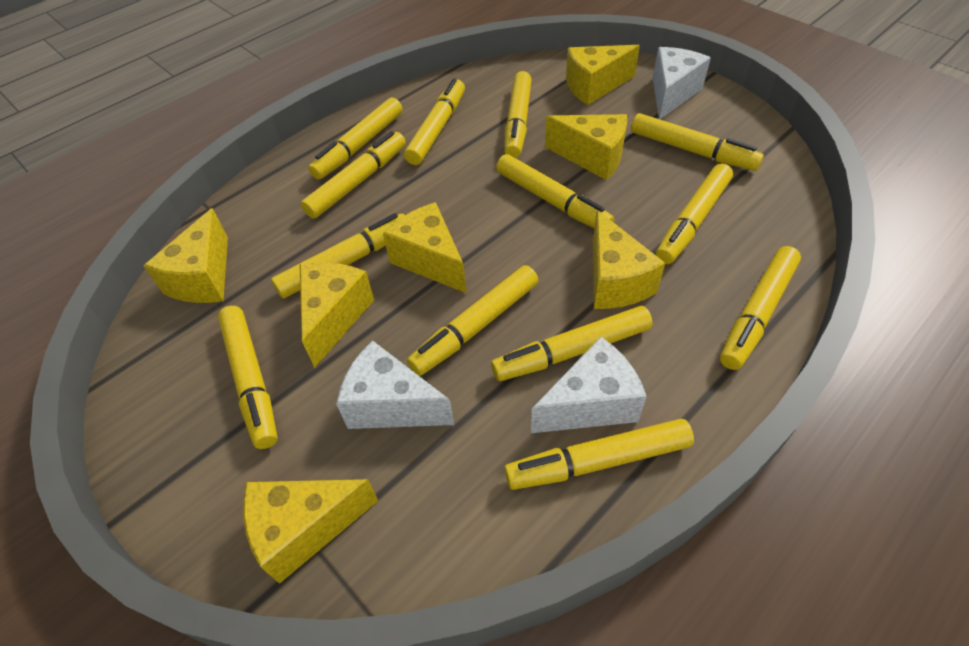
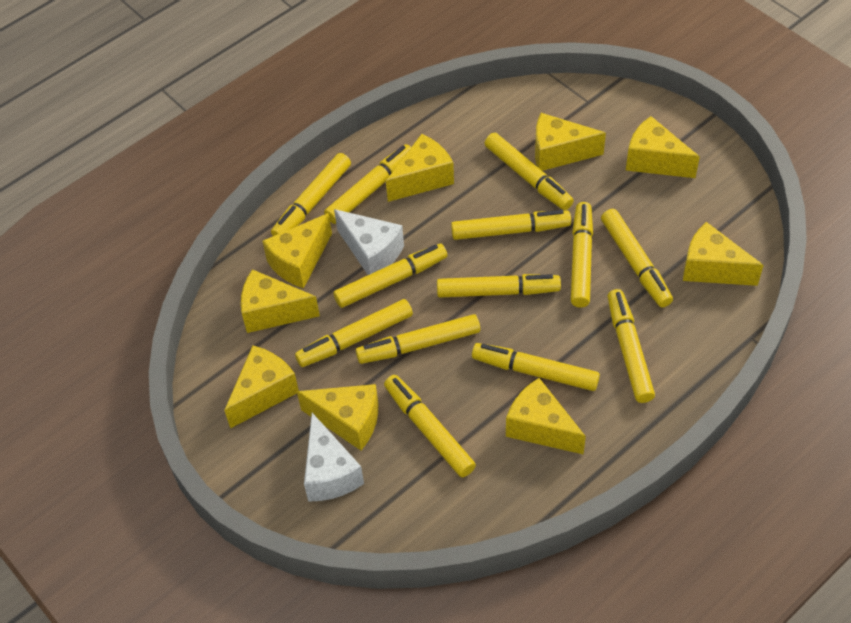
white cheese: [336,340,454,429] [531,337,647,433] [653,47,711,119] = 3 -> [304,413,364,502] [334,209,404,275] = 2
yellow cheese: [144,208,228,303] [243,479,378,584] [300,263,374,368] [383,202,467,293] [545,114,627,180] [566,45,640,105] [593,210,665,309] = 7 -> [224,345,299,429] [241,269,320,333] [262,213,332,289] [297,384,378,450] [386,134,454,202] [506,378,586,454] [535,113,606,171] [626,116,700,178] [683,222,764,286] = 9

